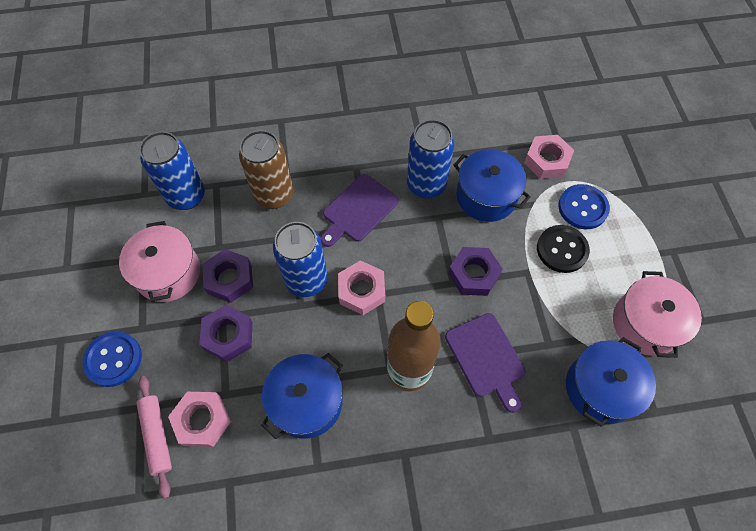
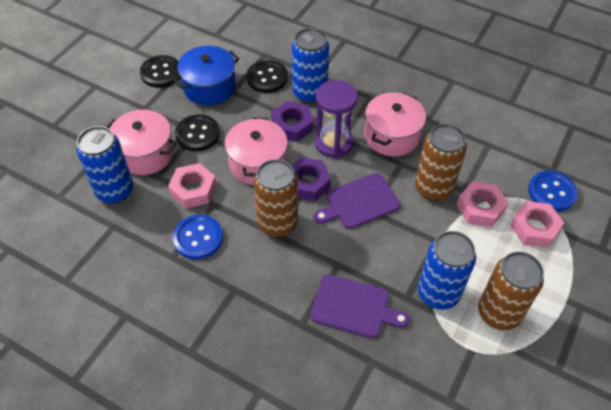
black button: [537,225,590,273] = 1 -> [140,55,180,88] [175,115,220,151] [247,60,288,93] = 3
blue pot: [261,353,343,439] [453,149,531,222] [566,337,656,427] = 3 -> [173,46,240,105] = 1
brown bottle: [387,301,441,391] = 1 -> none = 0
brown can: [239,130,293,209] = 1 -> [253,159,298,237] [415,124,467,201] [478,251,544,330] = 3
pink pot: [119,221,200,302] [613,271,702,358] = 2 -> [106,110,177,175] [225,117,288,185] [364,93,426,156] = 3
pink rolling pin: [136,376,172,499] = 1 -> none = 0
purple hourglass: none = 0 -> [315,80,358,158] = 1
purple nut: [199,305,253,362] [203,249,253,303] [448,247,503,296] = 3 -> [271,101,313,142] [291,157,331,201] = 2

